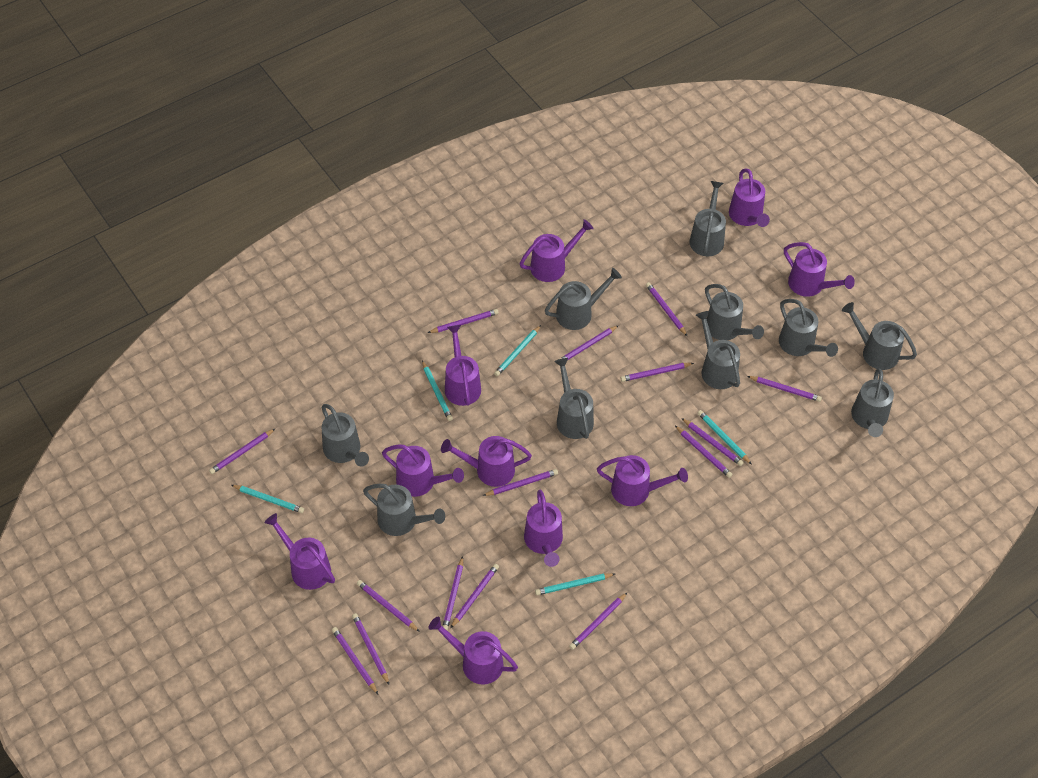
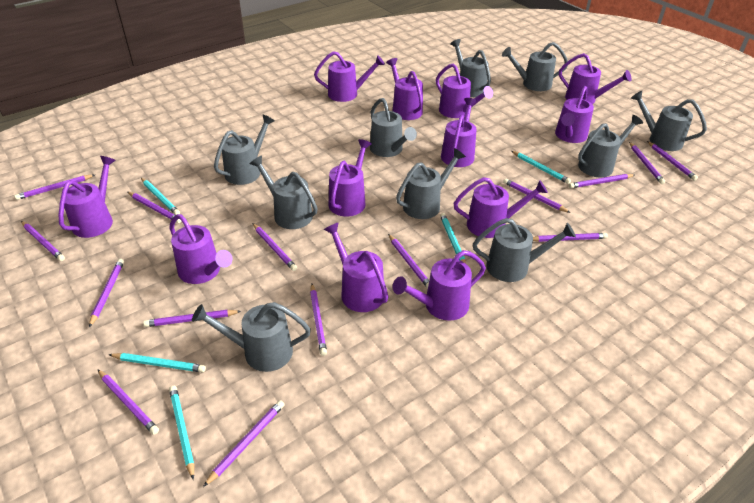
purple watering can: [264,513,335,590] [382,444,464,497] [428,616,518,685] [441,436,532,487] [445,325,481,406] [520,219,594,282] [524,490,563,567] [597,455,688,506] [729,168,770,227] [784,242,855,297] = 10 -> [59,156,116,238] [169,214,232,284] [314,51,385,102] [324,222,389,312] [329,139,371,217] [386,58,423,120] [393,250,486,321] [436,63,493,118] [441,98,477,167] [454,177,548,238] [555,86,594,143] [559,53,632,104] = 12

